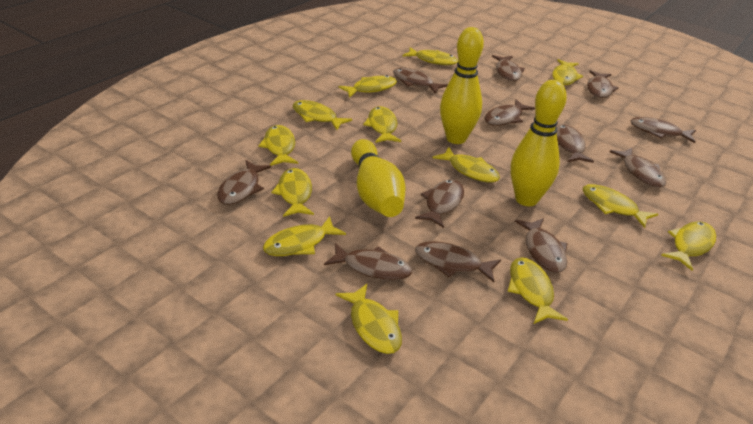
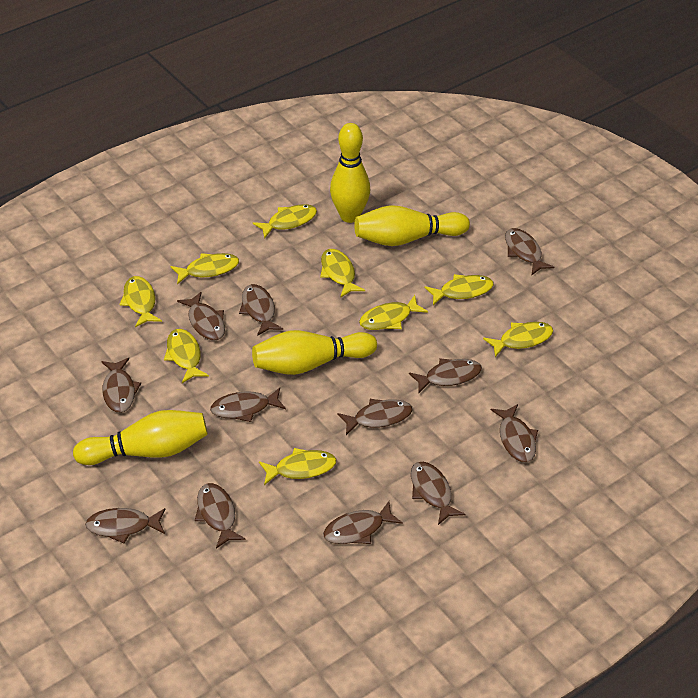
yellow bowling pin: [351,139,406,217] [440,27,484,144] [511,80,567,206] = 3 -> [73,410,208,465] [252,330,377,375] [330,123,370,223] [354,205,470,246] = 4
yellow fish: [258,125,298,166] [263,216,346,256] [271,168,314,217] [293,100,352,130] [336,284,402,354] [338,75,397,98] [363,106,401,143] [402,47,458,65] [432,147,500,183] [508,258,568,324] [552,59,583,85] [583,184,658,228] [661,222,716,271] = 13 -> [119,276,162,327] [164,329,209,383] [170,253,239,284] [253,204,317,239] [259,448,336,485] [320,249,365,298] [359,295,428,330] [424,274,494,305] [483,322,553,357] = 9

